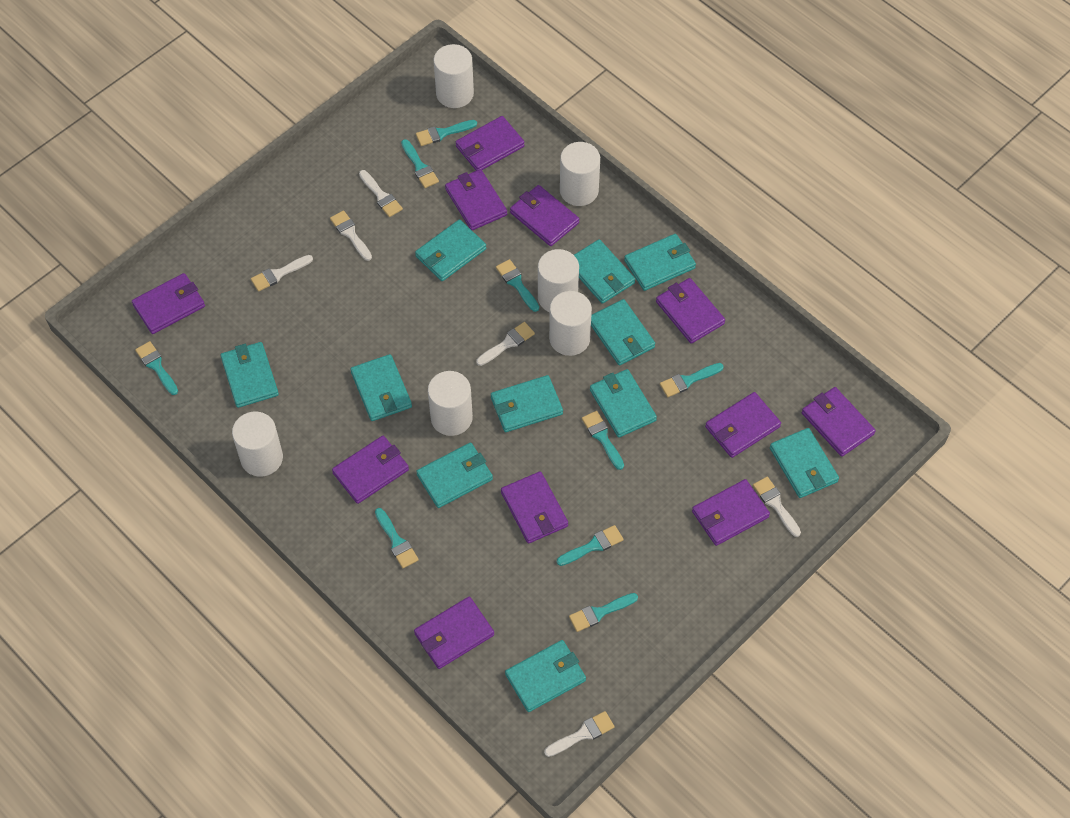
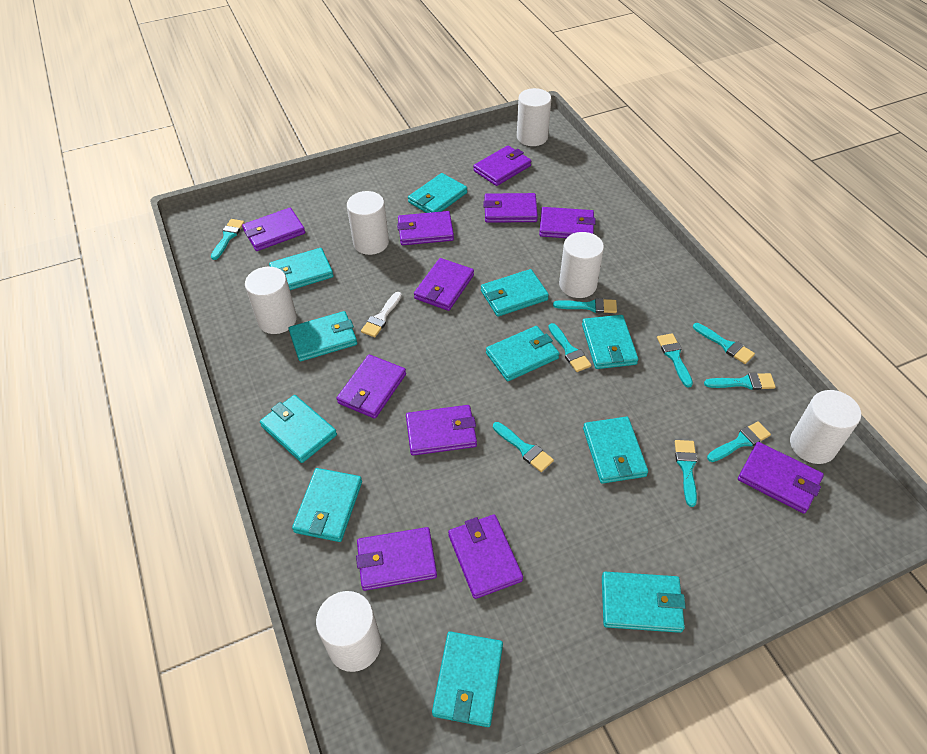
white brush: [251,255,313,291] [330,210,372,261] [359,170,403,217] [476,322,535,366] [544,711,615,757] [753,477,801,537] = 6 -> [361,292,402,337] = 1

